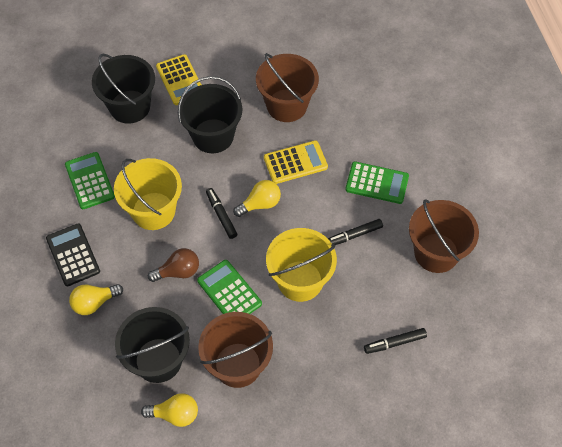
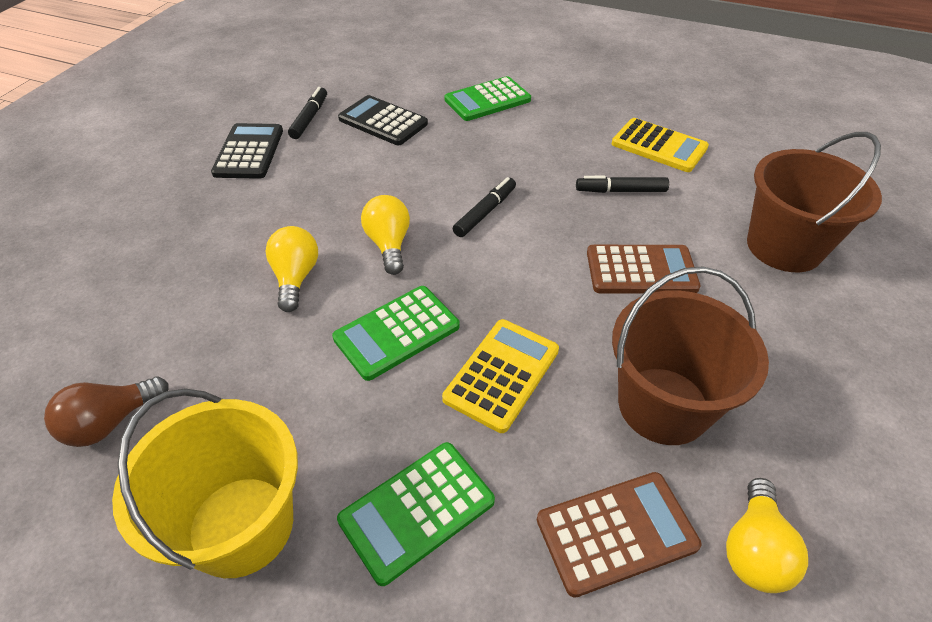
black bucket: [92,54,155,124] [115,307,190,383] [178,76,243,153] = 3 -> none = 0
black calculator: [46,224,100,286] = 1 -> [211,123,283,179] [338,95,428,145] = 2
brown bucket: [198,312,273,388] [256,53,319,122] [409,199,479,273] = 3 -> [612,266,769,445] [747,132,882,272] = 2
brown calculator: none = 0 -> [537,472,701,598] [587,245,701,294] = 2
yellow bucket: [114,158,182,230] [266,228,337,302] = 2 -> [112,388,298,578] = 1

